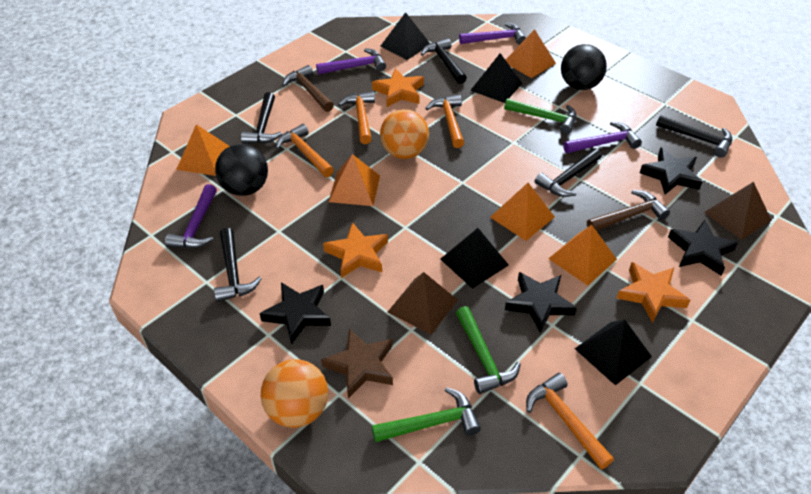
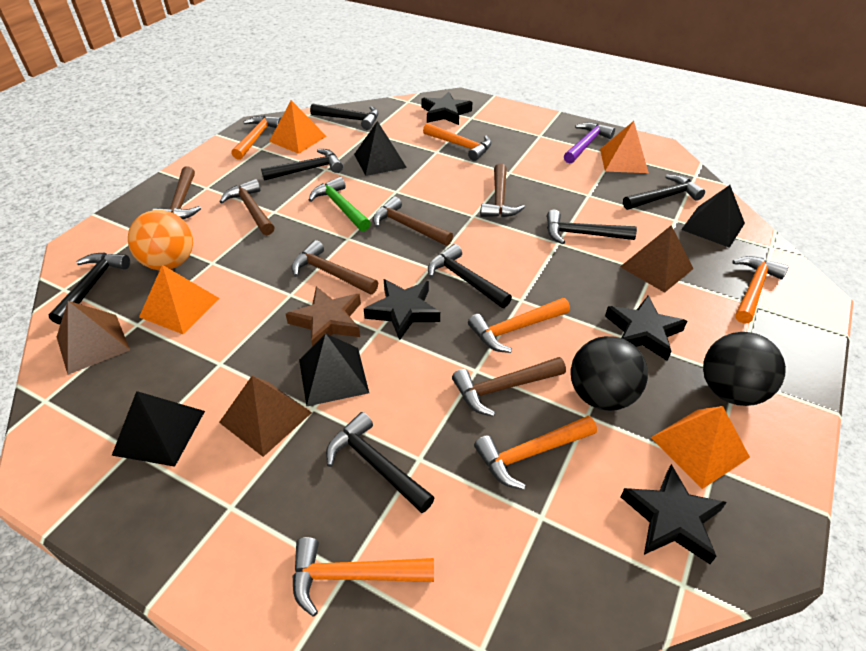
black hammer: [214,228,262,302] [241,92,282,144] [421,38,467,84] [535,148,602,197] [656,115,732,158] = 5 -> [49,253,130,324] [261,149,343,181] [310,103,378,130] [326,412,435,513] [428,244,512,308] [547,210,637,244] [623,174,705,210] = 7
brown hammer: [282,65,334,112] [587,190,670,231] = 2 -> [152,166,201,219] [219,179,274,235] [291,240,378,294] [373,196,453,246] [452,357,566,417] [480,163,525,217] = 6
brown pyramid: [388,272,458,335] [704,182,771,240] = 2 -> [57,301,130,375] [219,376,312,457] [620,225,694,293] = 3
green hammer: [372,387,481,442] [456,306,521,394] [504,98,576,134] = 3 -> [309,177,371,231] = 1
orange ball: [261,359,328,428] [380,109,429,159] = 2 -> [128,210,193,270] = 1
orange hammer: [276,124,334,177] [338,91,375,144] [425,95,464,148] [526,373,614,469] = 4 -> [231,115,281,160] [293,537,434,617] [423,123,491,161] [468,298,570,353] [474,416,597,490] [732,256,789,324] = 6
orange pyramid: [176,124,230,176] [329,154,380,206] [490,183,555,241] [506,29,556,78] [548,225,617,286] = 5 -> [139,265,220,334] [269,100,327,154] [600,121,649,173] [651,406,750,489] = 4
orange star: [323,222,388,278] [372,68,424,107] [617,262,690,323] = 3 -> none = 0
purple hammer: [165,184,217,249] [316,48,386,75] [459,22,526,45] [563,121,642,153] = 4 -> [564,122,615,163] = 1

